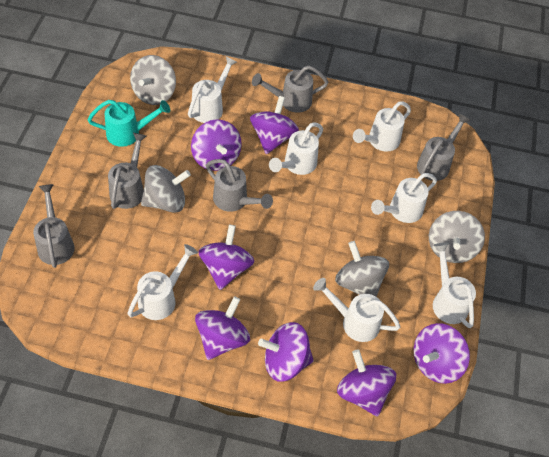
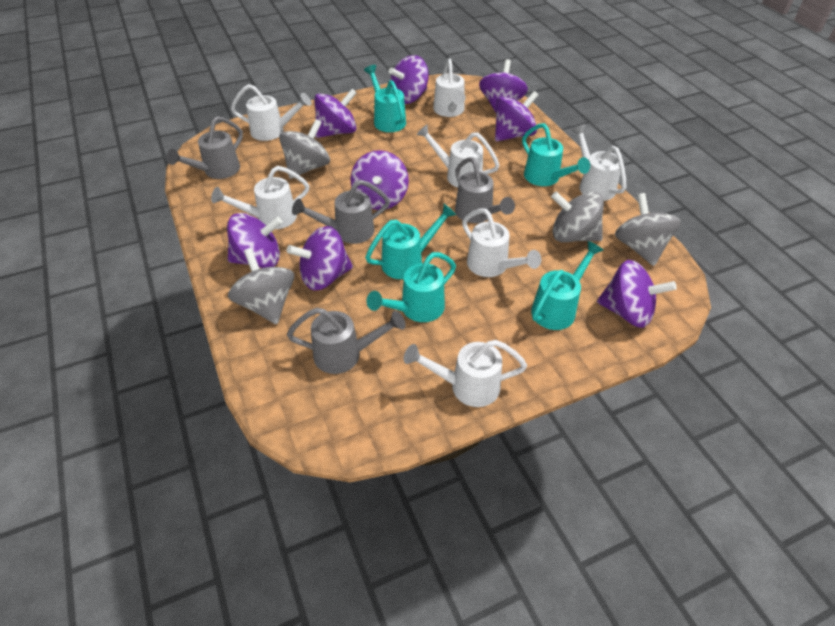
grey watering can: [33,184,75,268] [108,133,146,209] [206,159,273,212] [252,65,329,113] [417,113,470,181] = 5 -> [167,116,243,179] [287,308,406,374] [292,180,390,244] [455,157,515,223] = 4
purple spinning top: [191,119,242,171] [195,296,250,360] [198,225,254,290] [250,96,299,154] [258,322,314,382] [337,349,396,417] [414,323,470,384] = 7 -> [227,213,282,268] [287,226,353,290] [314,89,357,138] [350,150,409,210] [389,55,429,104] [479,59,528,113] [495,91,538,141] [597,260,677,328] = 8
turquoise watering can: [88,100,170,147] = 1 -> [364,65,406,132] [365,204,457,279] [367,252,456,322] [522,123,590,186] [531,241,603,330] = 5

